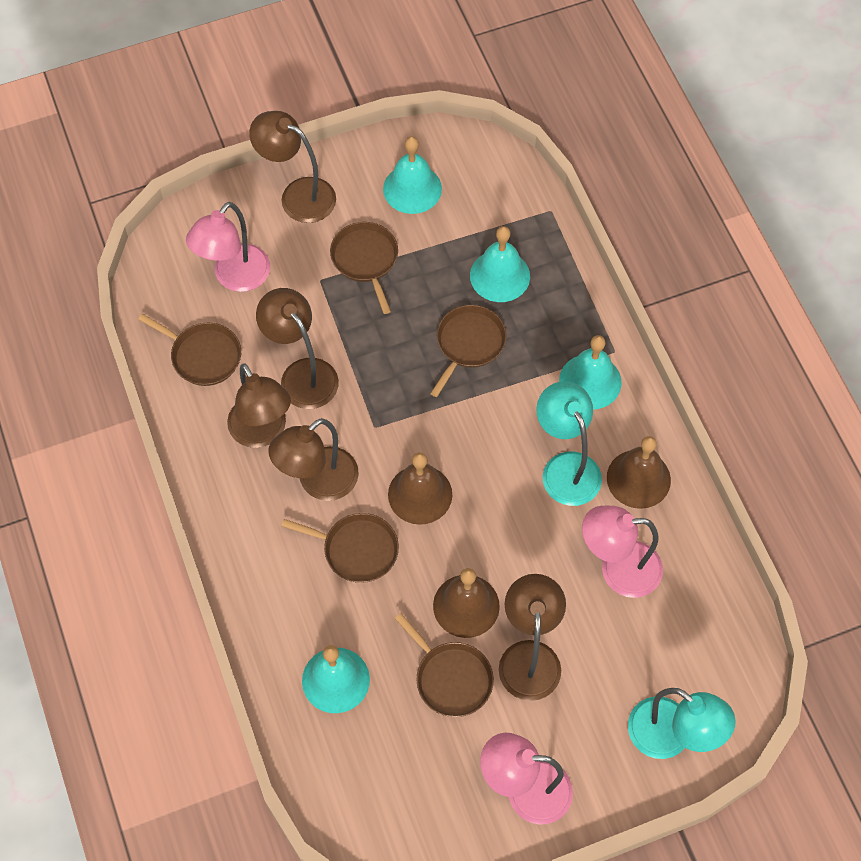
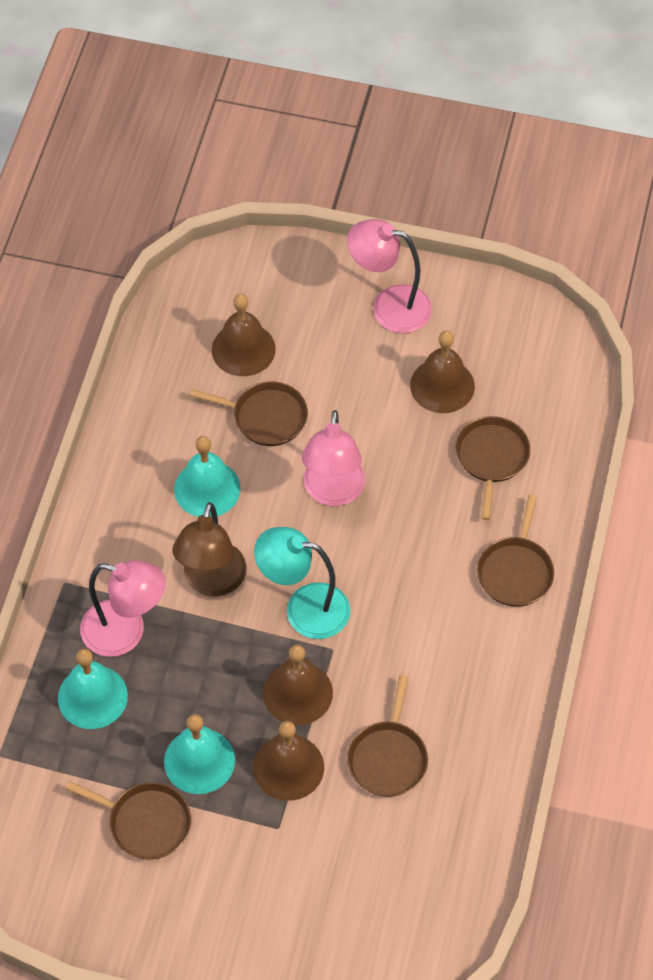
brown bell: [388,452,452,525] [433,568,500,638] [607,436,671,509] = 3 -> [212,294,276,376] [253,721,324,801] [263,645,333,725] [410,331,475,413] = 4
brown lamp: [227,363,291,448] [249,111,336,223] [256,288,339,409] [268,418,359,501] [499,574,566,701] = 5 -> [172,502,247,597] = 1
turquoise bell: [302,645,370,713] [383,136,442,214] [470,226,530,302] [559,335,622,410] = 4 -> [58,649,128,729] [164,714,235,794] [174,436,241,517] = 3
turquoise lamp: [536,381,602,506] [628,688,736,759] = 2 -> [254,527,350,639] = 1

